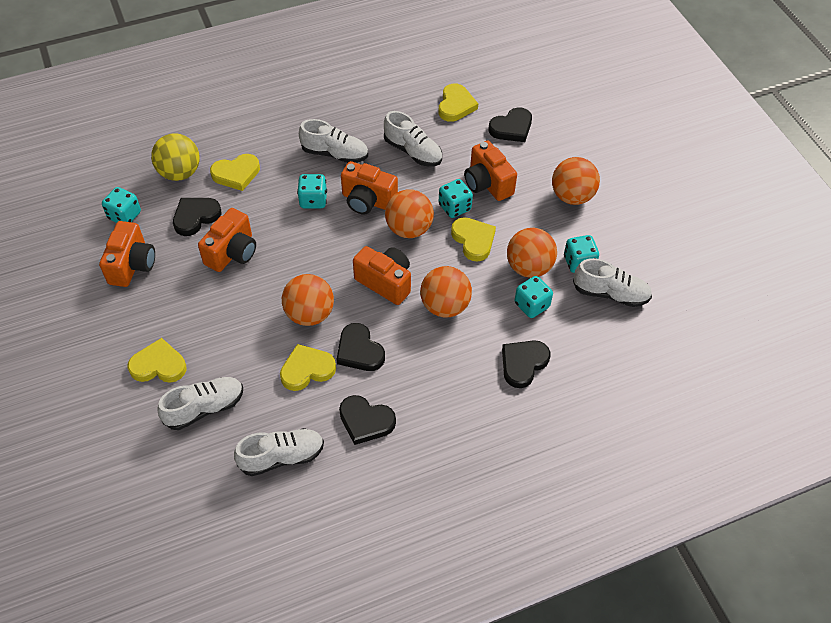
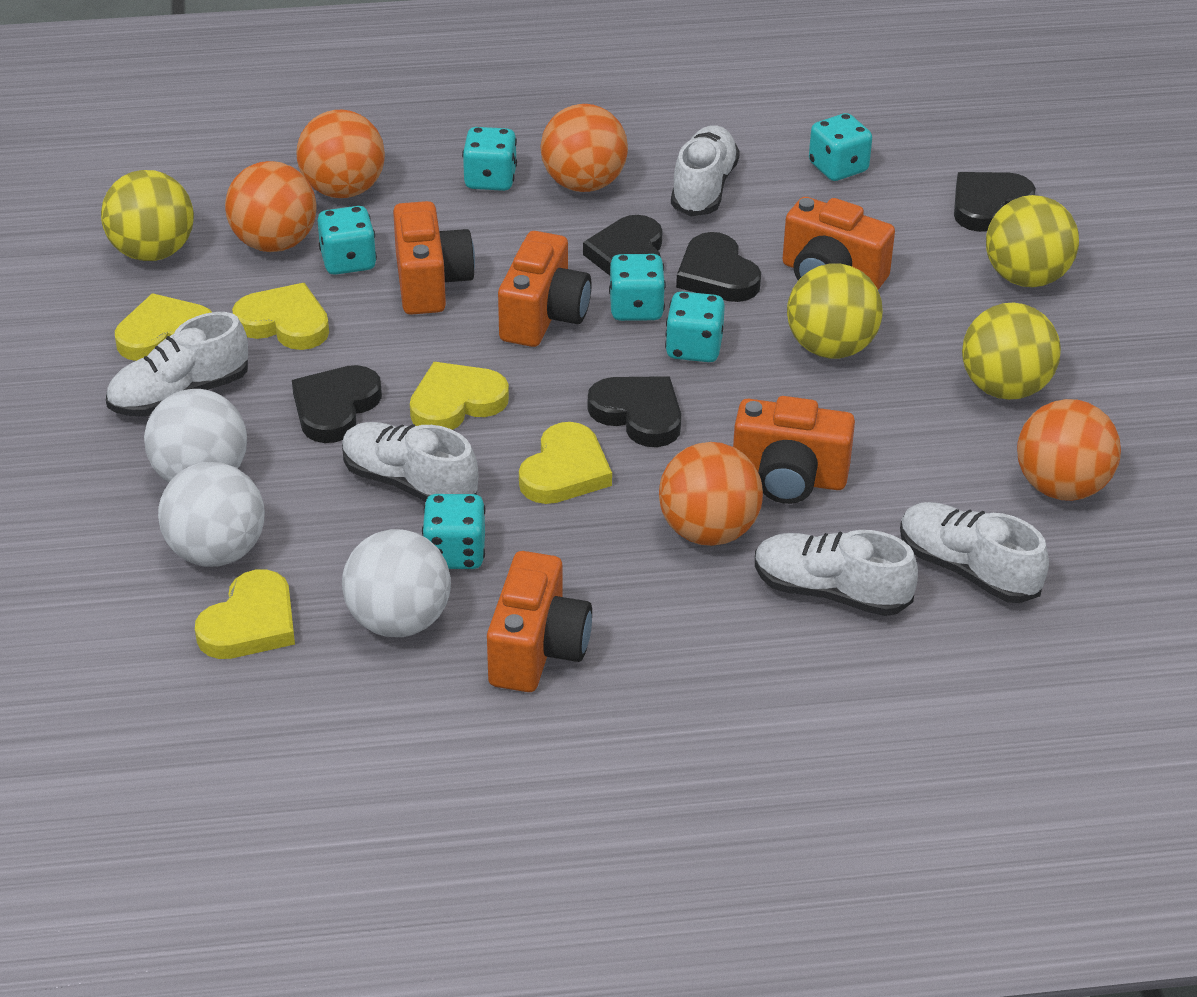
turquoise dice: [102,187,141,223] [297,174,327,208] [439,179,473,218] [514,276,553,318] [564,235,599,273] = 5 -> [317,206,377,275] [422,494,486,569] [462,127,517,191] [609,254,666,321] [665,291,725,362] [809,113,872,181] = 6
white ball: none = 0 -> [144,389,247,483] [158,462,265,567] [342,529,451,637] = 3
yellow ball: [151,133,200,181] = 1 -> [101,170,194,261] [787,263,883,359] [962,303,1061,400] [986,195,1079,287] = 4

